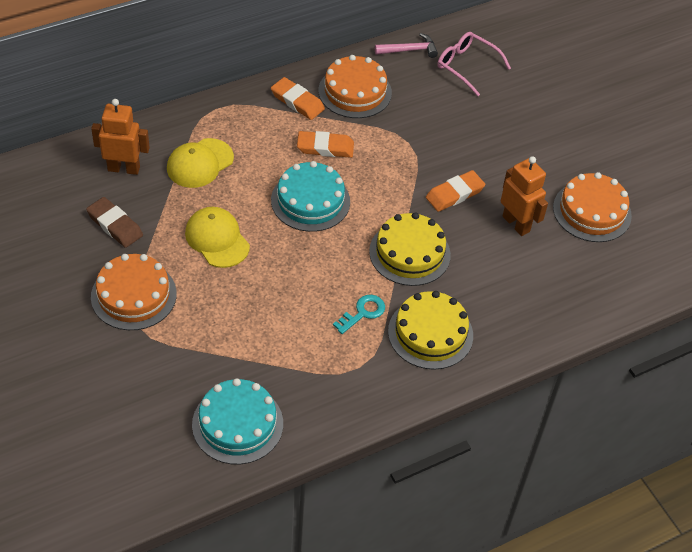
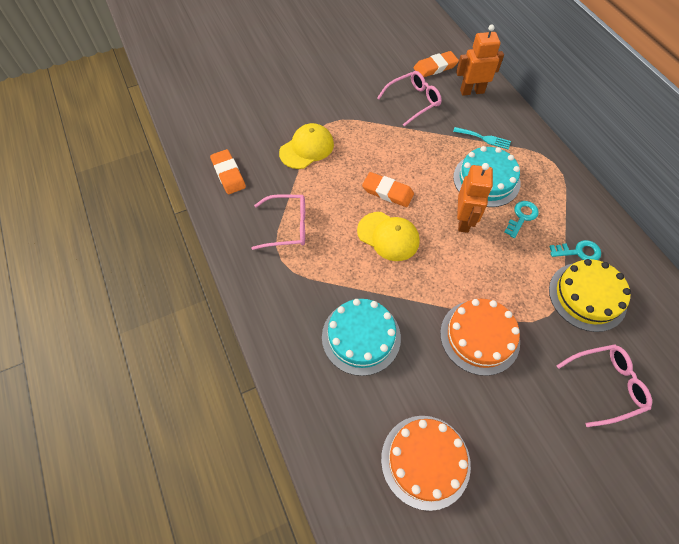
brown eraser: [86,197,143,248] = 1 -> none = 0
orange cake: [91,254,177,330] [319,55,392,118] [553,172,632,242] = 3 -> [381,416,471,511] [440,299,520,376] = 2
pink glasses: [437,32,511,96] = 1 -> [251,194,305,250] [377,71,442,126] [556,344,652,427] = 3
pink hammer: [375,33,438,58] = 1 -> none = 0
turquoise fork: none = 0 -> [453,127,511,150] = 1
turquoise key: [333,295,385,334] = 1 -> [504,201,539,238] [549,240,601,260] = 2
yellow cake: [369,212,451,286] [388,291,473,370] = 2 -> [549,259,631,332] = 1

